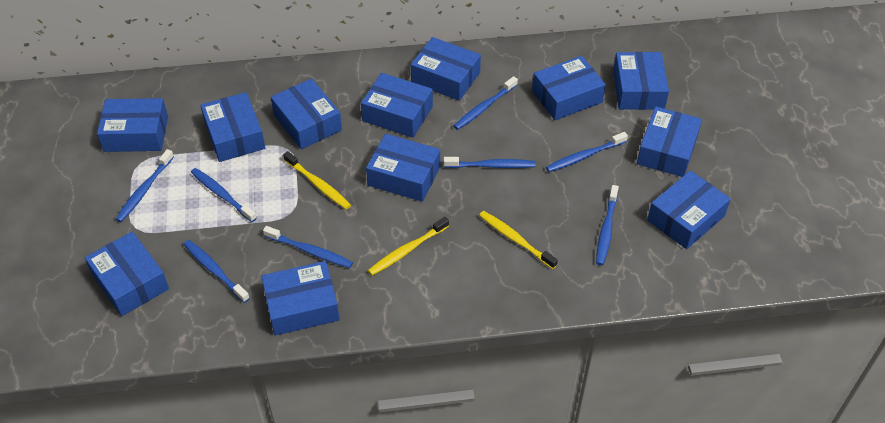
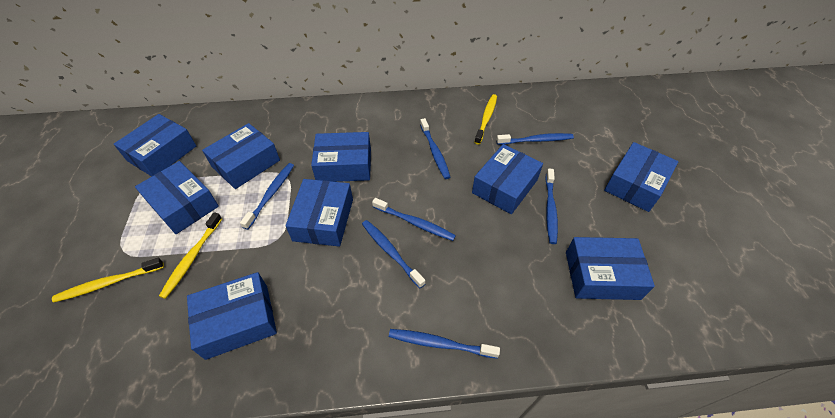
blue box: [85,232,169,316] [97,98,168,152] [200,92,265,162] [261,261,340,336] [271,79,342,149] [361,73,433,138] [366,134,440,202] [411,37,481,101] [532,56,606,120] [613,52,669,110] [637,106,702,177] [647,171,731,249] = 12 -> [114,114,196,177] [135,161,219,234] [187,272,277,360] [202,123,280,189] [286,179,353,246] [311,132,371,182] [472,144,543,214] [566,237,655,300] [604,142,679,212] = 9
blue toothbrush: [115,149,174,222] [183,240,250,303] [191,168,257,222] [263,226,353,268] [444,157,536,168] [454,76,518,130] [546,132,628,172] [596,185,619,266] = 8 -> [240,163,294,230] [362,220,425,288] [372,198,456,241] [389,329,500,359] [420,118,450,179] [496,133,574,145] [545,169,558,244] = 7

